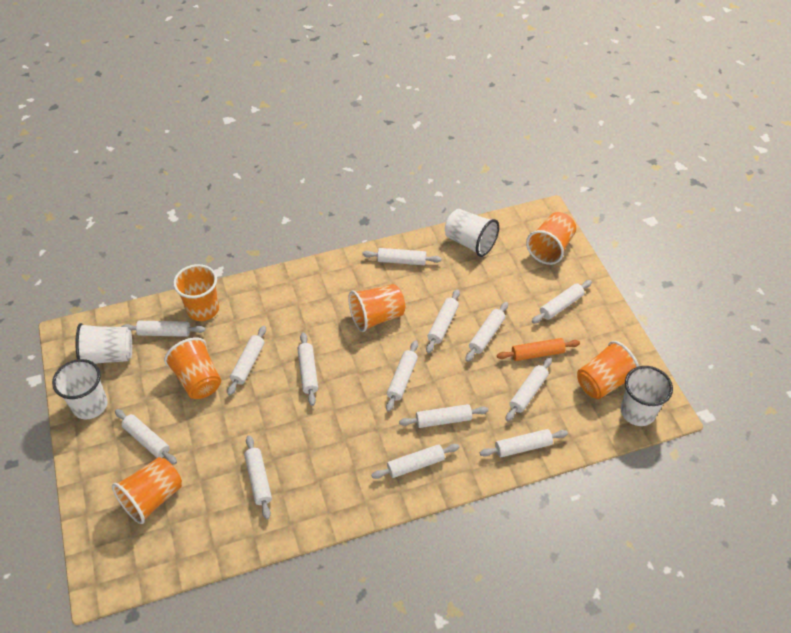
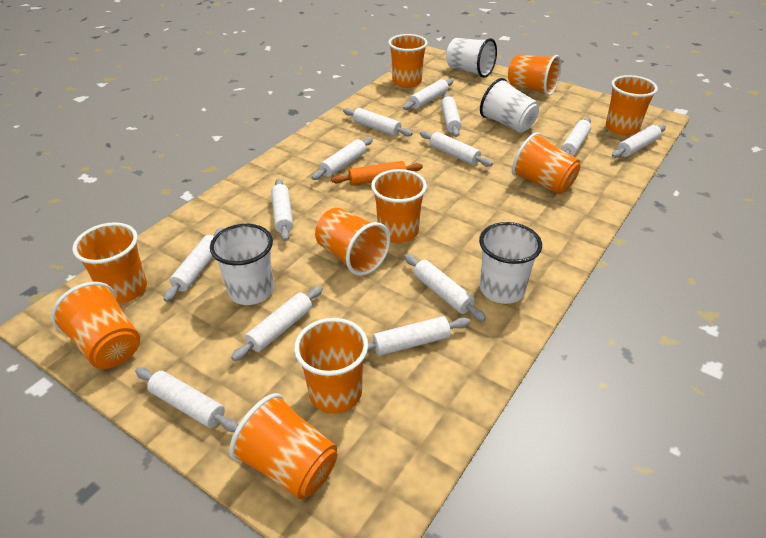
orange cup: [112,457,182,524] [164,337,221,399] [173,264,219,321] [348,284,405,332] [526,212,576,265] [577,341,639,399] = 6 -> [51,282,140,369] [72,222,147,304] [229,393,337,499] [294,318,368,413] [315,208,390,276] [371,169,427,243] [388,34,428,88] [508,54,561,96] [512,132,581,194] [606,75,658,135] = 10
white rolling pin: [115,409,177,464] [121,321,206,337] [227,326,266,395] [244,435,272,519] [297,333,318,406] [362,248,441,265] [372,444,460,479] [386,340,418,412] [399,404,488,428] [426,289,460,353] [465,302,508,362] [480,429,568,457] [505,357,552,421] [532,280,592,324] = 14 -> [135,367,238,432] [163,227,224,302] [231,286,323,361] [271,178,293,241] [312,137,373,180] [343,108,413,136] [367,316,470,356] [403,79,454,110] [405,254,486,321] [420,131,493,167] [441,94,462,137] [561,117,591,156] [612,124,666,158] = 13

